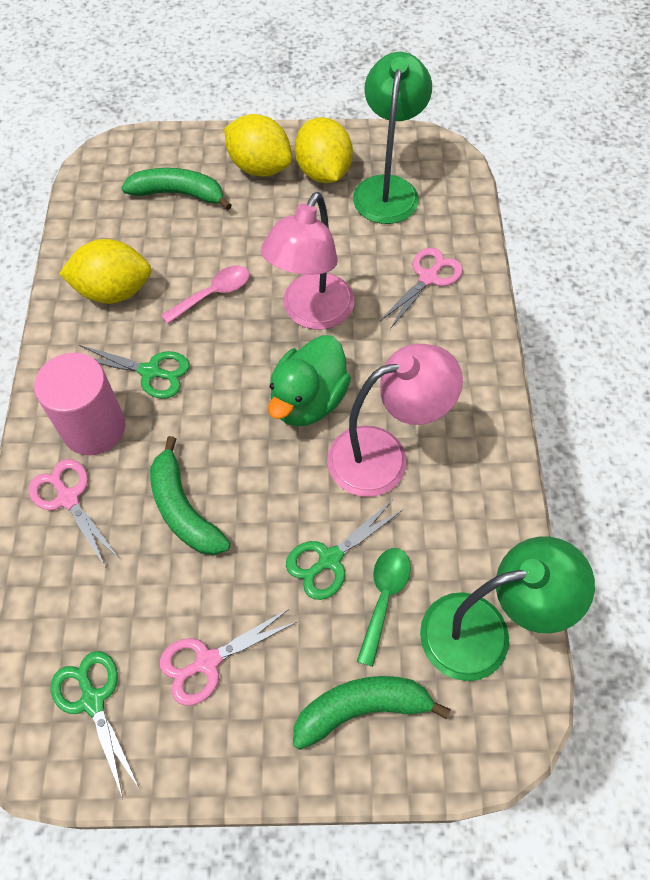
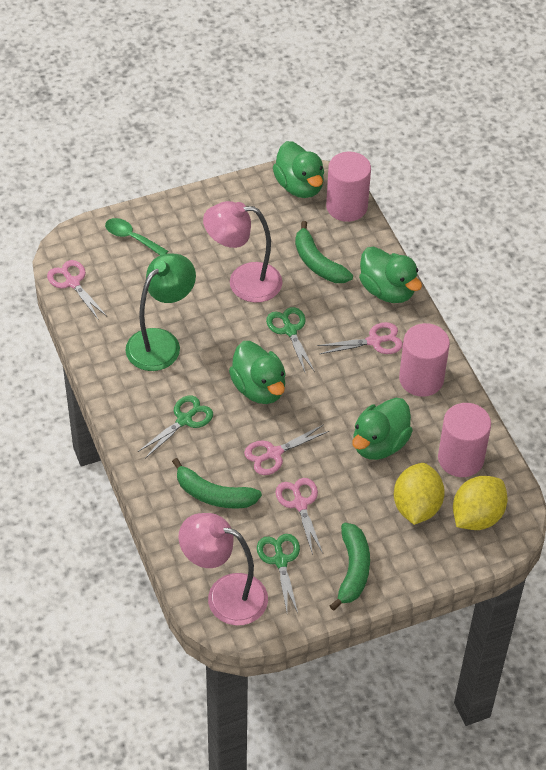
green duck: [268,335,351,427] = 1 -> [229,341,286,404] [273,141,324,198] [352,398,413,460] [359,246,422,303] = 4
green lamp: [353,52,432,224] [420,536,595,681] = 2 -> [125,254,196,371] = 1
pink cylinder: [34,353,125,455] = 1 -> [326,152,371,222] [399,323,450,397] [438,403,491,477] = 3
pink scissors: [29,459,119,568] [160,608,297,706] [379,247,463,329] = 3 -> [47,260,107,320] [244,425,329,475] [276,478,323,555] [317,322,403,354] = 4
pink spoon: [161,266,249,324] = 1 -> none = 0
yellow lemon: [59,239,152,304] [224,114,292,177] [295,117,353,183] = 3 -> [394,463,445,525] [453,476,508,530] = 2

